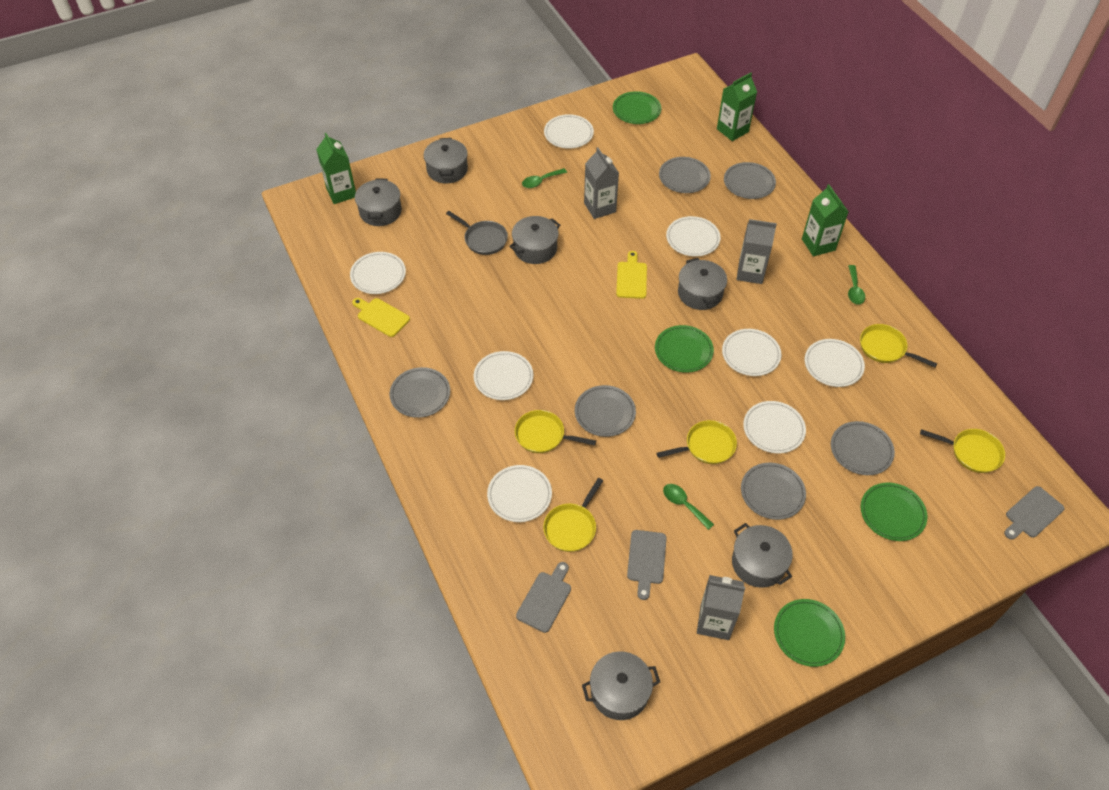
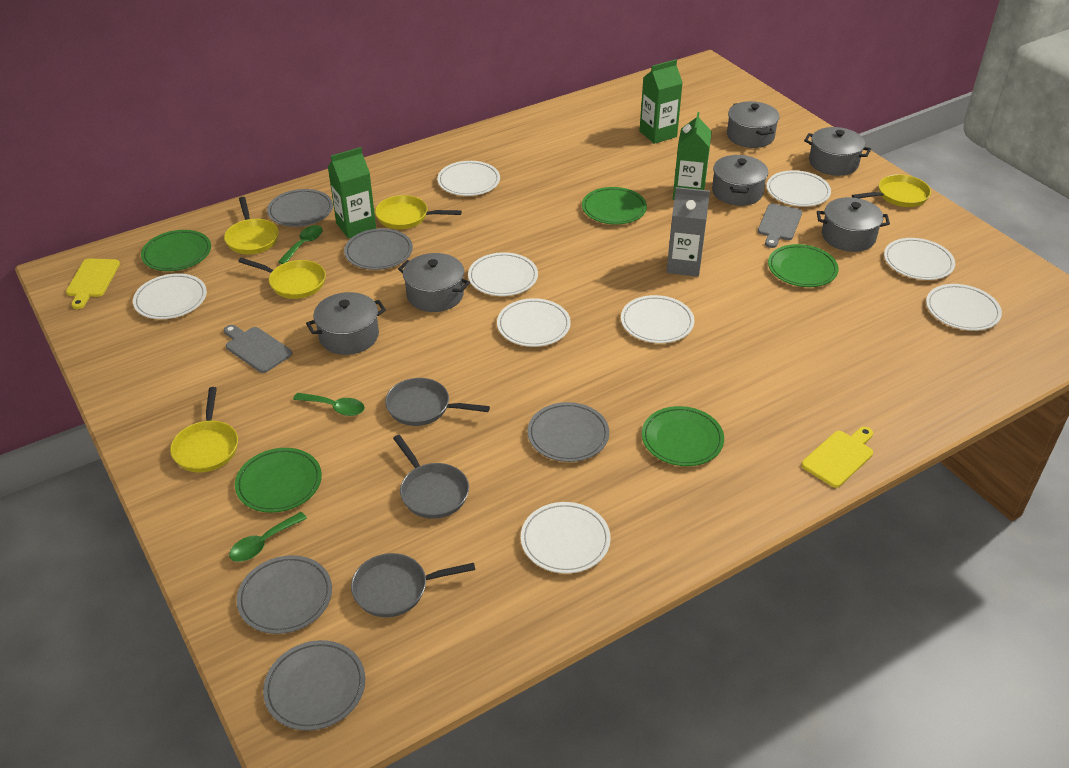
green plate: [613,91,661,124] [655,325,714,373] [774,599,845,667] [861,482,927,541] = 4 -> [141,230,211,271] [235,448,322,513] [582,187,647,225] [642,406,724,466] [768,244,839,287] = 5
grey carton: [584,147,619,219] [697,575,745,640] [737,219,777,284] = 3 -> [667,187,710,277] = 1
grey cutting board: [516,562,571,633] [627,530,667,600] [1004,486,1064,540] = 3 -> [224,325,292,373] [758,203,802,248] = 2
grey pan: [446,211,508,255] = 1 -> [351,553,475,617] [385,378,490,426] [393,435,469,519] = 3
grey plate: [390,367,450,418] [575,385,636,437] [659,157,711,193] [724,162,776,199] [741,463,806,520] [831,421,895,475] = 6 -> [237,555,332,634] [263,640,365,731] [267,189,333,227] [344,228,413,270] [527,402,609,462] = 5
white plate: [350,252,406,294] [474,351,533,400] [487,465,552,522] [544,114,594,149] [666,216,721,257] [722,329,781,376] [743,401,806,454] [805,339,865,387] = 8 -> [133,273,207,319] [437,161,500,196] [468,252,538,296] [497,298,571,347] [521,502,611,573] [621,295,695,343] [766,170,831,207] [884,238,955,280] [926,284,1002,331] = 9

